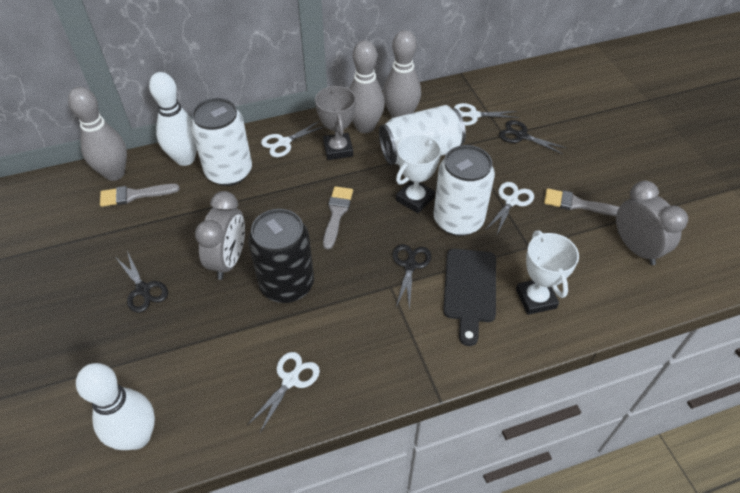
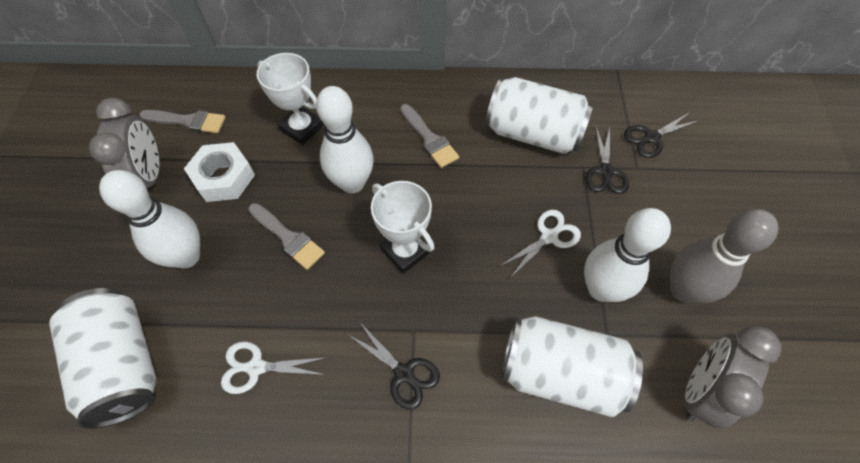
black can: [248,209,314,303] = 1 -> none = 0
black cutting board: [443,249,496,346] = 1 -> none = 0
grey bowling pin: [68,87,127,181] [349,40,385,133] [383,30,421,118] = 3 -> [670,209,778,303] = 1
grey trophy: [315,86,356,160] = 1 -> none = 0
white bowling pin: [76,363,155,450] [149,72,197,166] = 2 -> [99,170,200,269] [316,86,374,193] [584,208,671,302] = 3
white nut: none = 0 -> [184,142,255,202] = 1
white scissors: [247,352,320,433] [261,121,325,157] [454,103,519,126] [486,182,534,234] = 4 -> [221,342,328,394] [499,210,581,278] = 2

